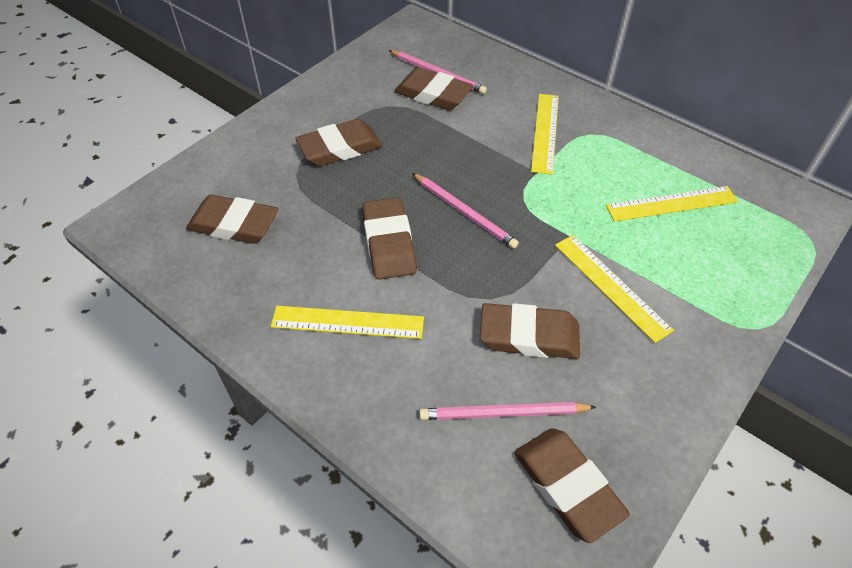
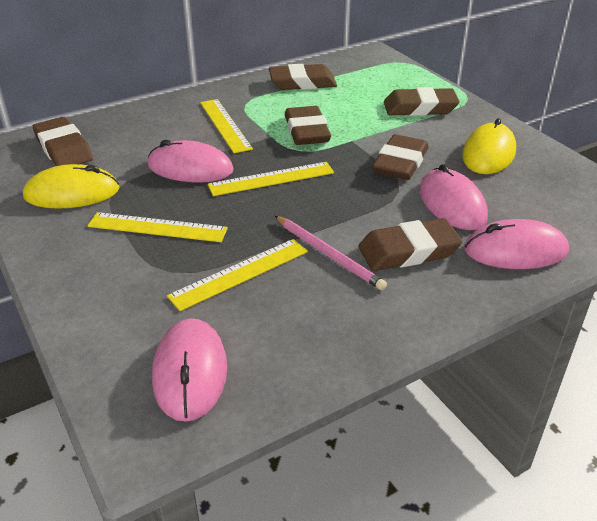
pink mouse: none = 0 -> [148,140,234,182] [152,318,227,422] [419,164,488,230] [464,219,569,269] = 4
pink pencil: [389,50,487,94] [412,173,519,249] [419,402,596,420] = 3 -> [275,216,387,290] = 1
yellow mouse: none = 0 -> [23,164,120,209] [462,118,516,174] = 2

